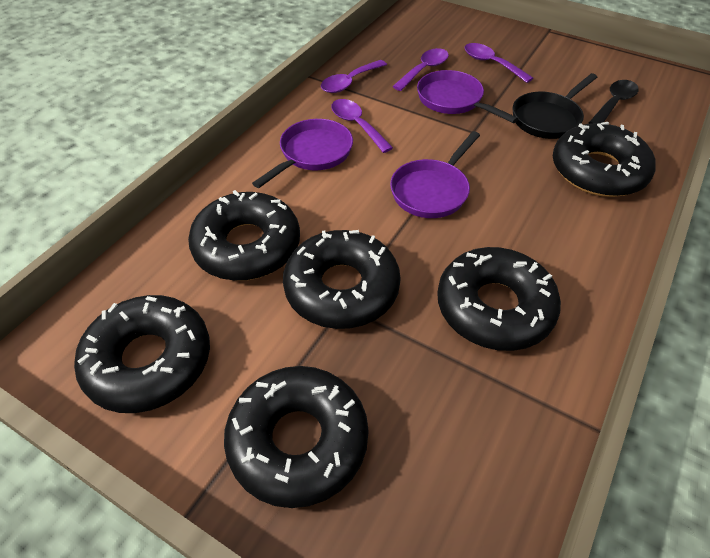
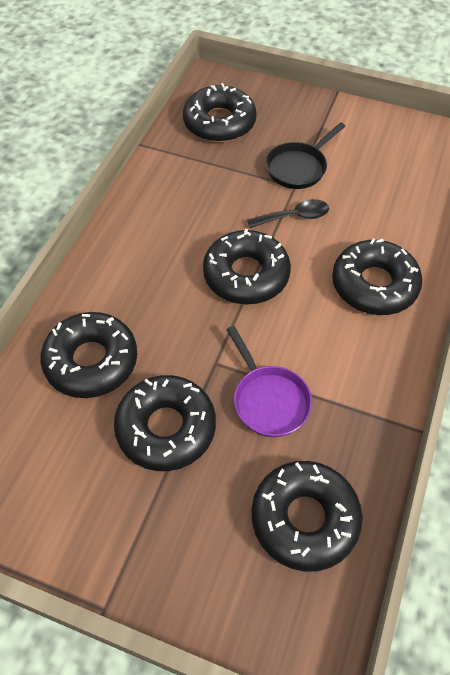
purple pan: [252,119,353,188] [390,131,480,218] [417,70,518,123] = 3 -> [226,326,312,437] = 1
purple spoon: [321,60,387,93] [331,99,393,153] [392,48,449,91] [465,43,533,83] = 4 -> none = 0

